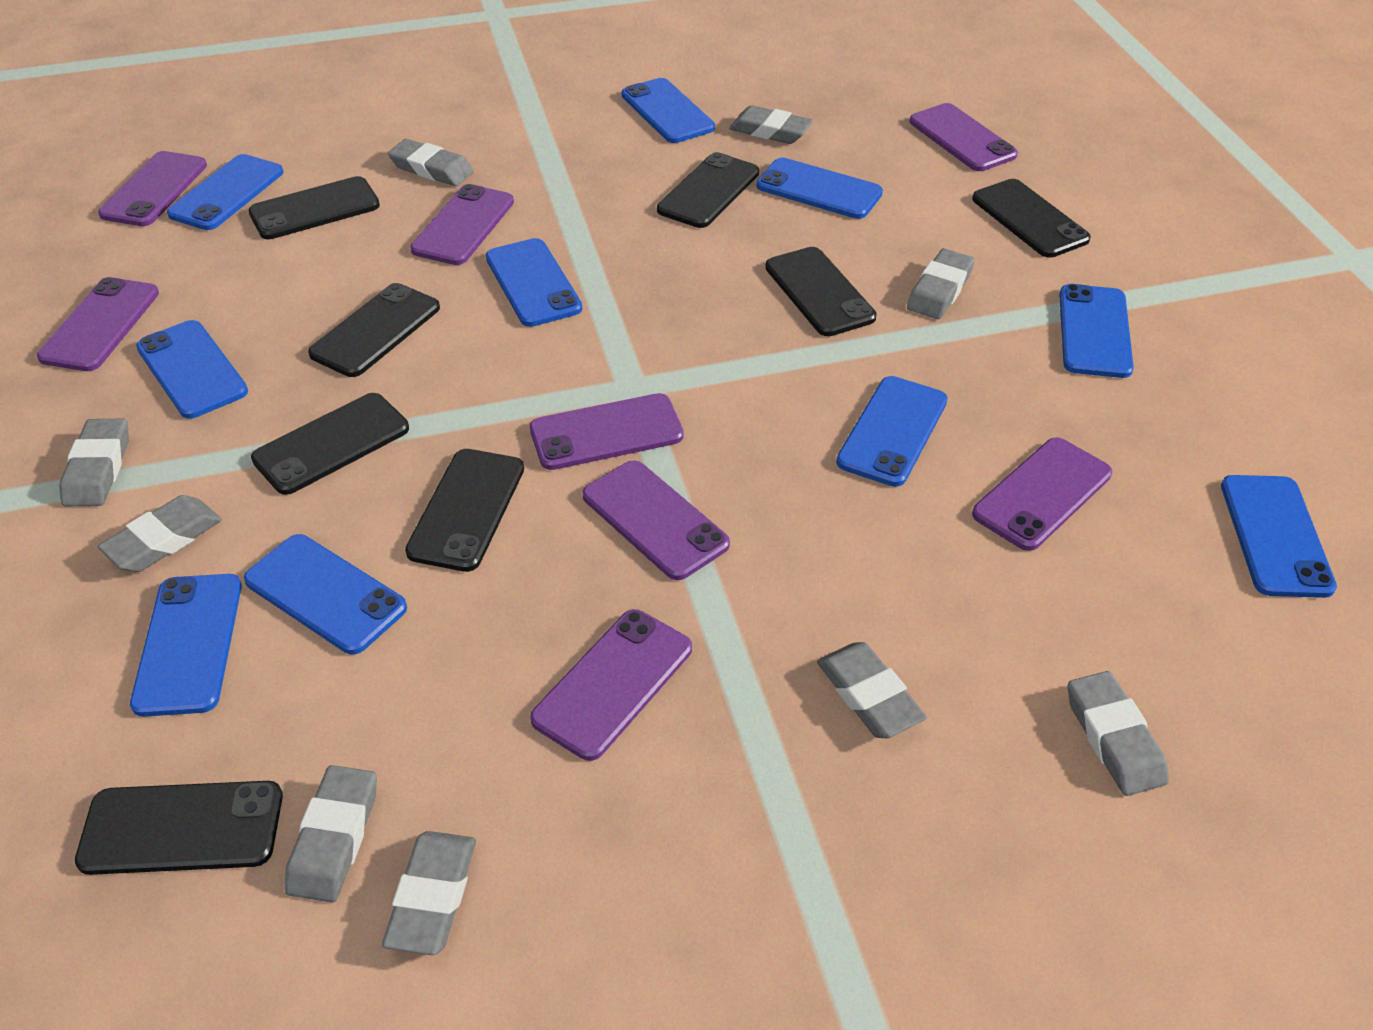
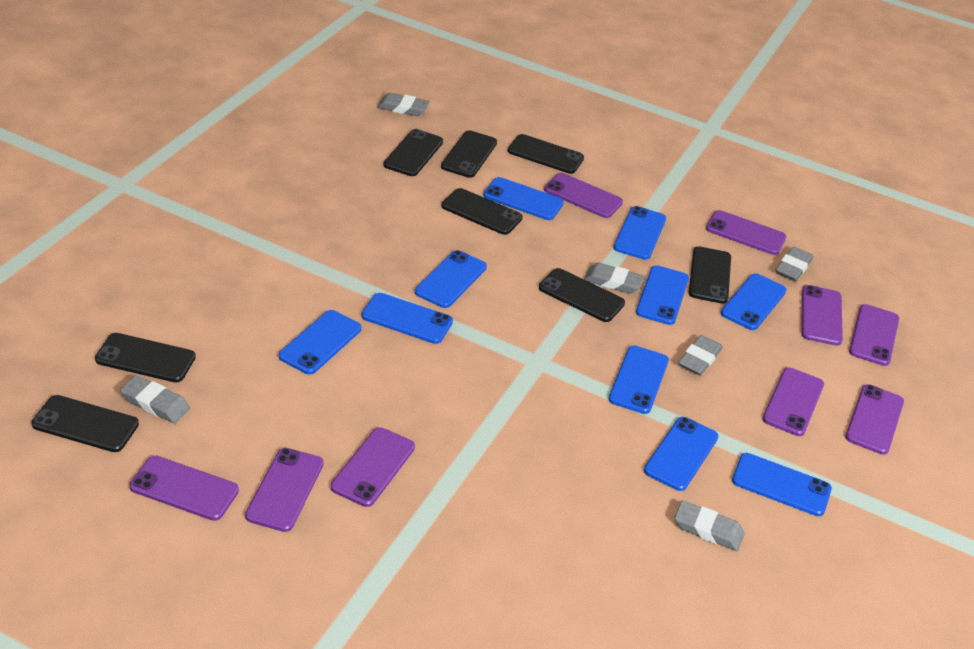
grey eraser: [59,419,129,506] [98,495,222,572] [284,765,377,903] [382,831,476,955] [388,139,474,186] [729,105,813,144] [817,642,927,738] [907,249,975,319] [1068,671,1169,796] = 9 -> [120,375,190,423] [377,93,430,116] [584,263,645,294] [675,500,744,551] [678,335,723,375] [776,247,813,281] = 6
purple phone: [37,277,159,371] [98,151,207,226] [410,184,514,265] [530,393,684,470] [530,609,692,761] [582,461,730,580] [909,103,1018,171] [972,437,1112,551] = 8 -> [130,456,239,521] [245,448,323,532] [331,427,415,507] [544,173,623,218] [706,210,786,255] [763,367,824,436] [801,285,843,345] [845,384,904,454] [849,304,899,366] = 9

